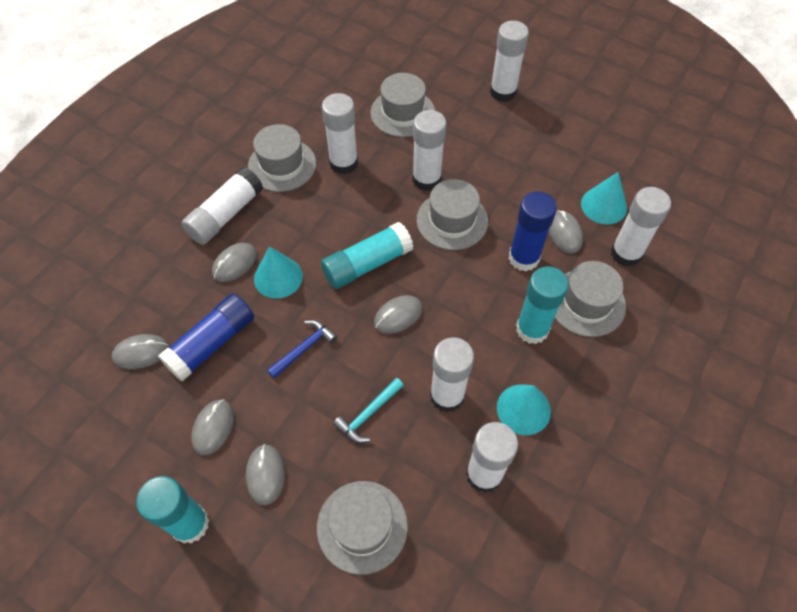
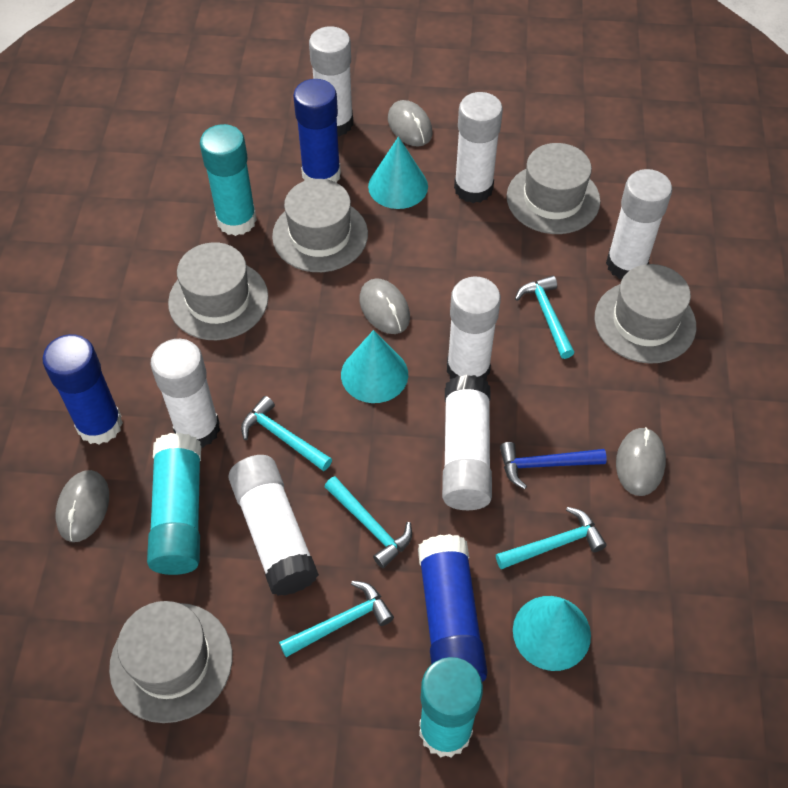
blue glue stick: [158,293,254,381] [508,191,557,271] = 2 -> [42,334,123,445] [293,79,341,183] [418,534,488,682] = 3
grey mouse: [112,334,169,369] [191,399,234,456] [212,243,257,282] [246,444,285,505] [374,295,422,334] [548,210,583,253] = 6 -> [55,470,109,542] [360,278,410,334] [388,100,432,147] [616,427,666,496] = 4
turquoise hammer: [333,378,404,443] = 1 -> [241,396,332,471] [279,581,394,657] [324,476,412,568] [496,507,607,569] [515,276,574,359] = 5

